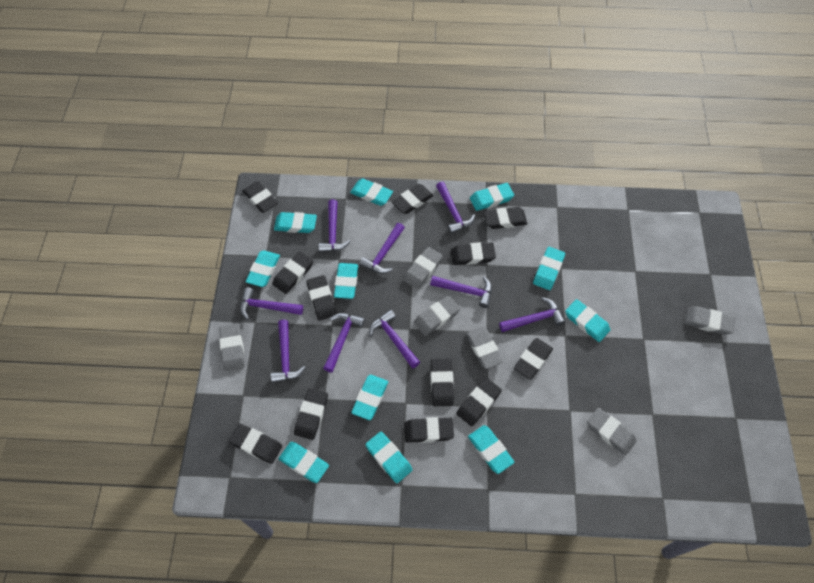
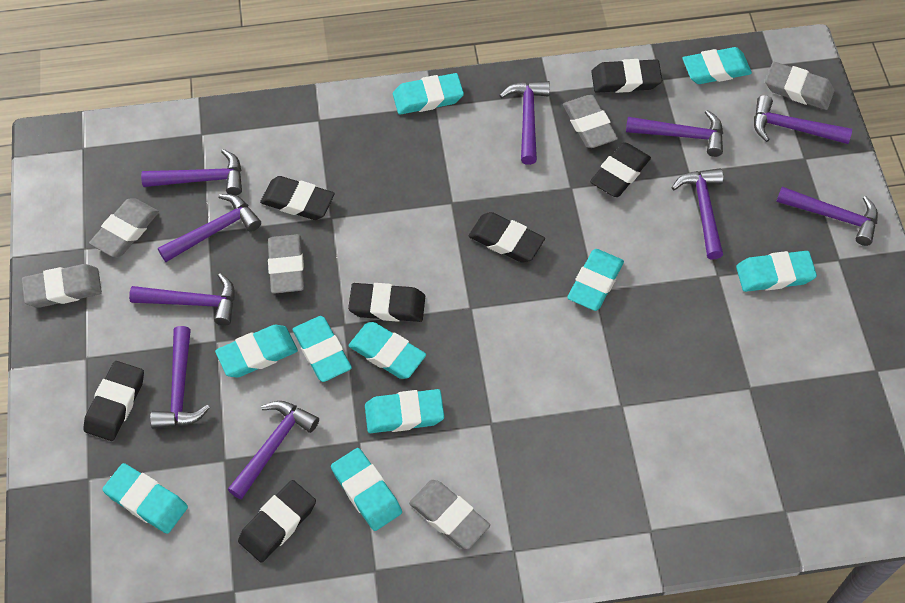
black eraser: [229,423,282,464] [243,181,278,213] [272,251,313,294] [294,388,328,440] [306,275,337,321] [392,184,434,214] [404,417,454,443] [431,359,454,406] [451,242,496,265] [456,378,502,426] [484,207,527,229] [514,338,553,380] = 12 -> [83,361,144,441] [238,480,316,563] [260,176,335,220] [348,283,425,322] [468,212,545,263] [590,142,651,197] [591,59,662,93] = 7
purple hammer: [240,287,303,320] [271,320,306,383] [318,199,351,253] [323,313,365,372] [359,223,405,273] [369,310,420,369] [430,276,492,308] [436,182,475,234] [499,297,566,332] = 9 -> [129,273,235,326] [141,149,242,195] [150,326,210,429] [158,194,261,262] [227,401,319,500] [499,81,550,165] [626,110,723,157] [672,168,723,260] [754,95,852,144] [776,187,878,246] = 10
turquoise eraser: [246,250,280,287] [274,212,317,233] [278,442,329,483] [334,263,358,299] [350,179,393,206] [351,375,388,420] [365,431,413,483] [468,425,514,474] [470,183,514,211] [533,247,565,290] [565,299,611,342] = 11 -> [102,463,188,534] [215,325,298,377] [292,316,352,382] [331,448,402,531] [348,322,426,379] [365,389,444,433] [393,73,464,115] [567,249,624,311] [682,47,752,84] [736,251,817,292] = 10

